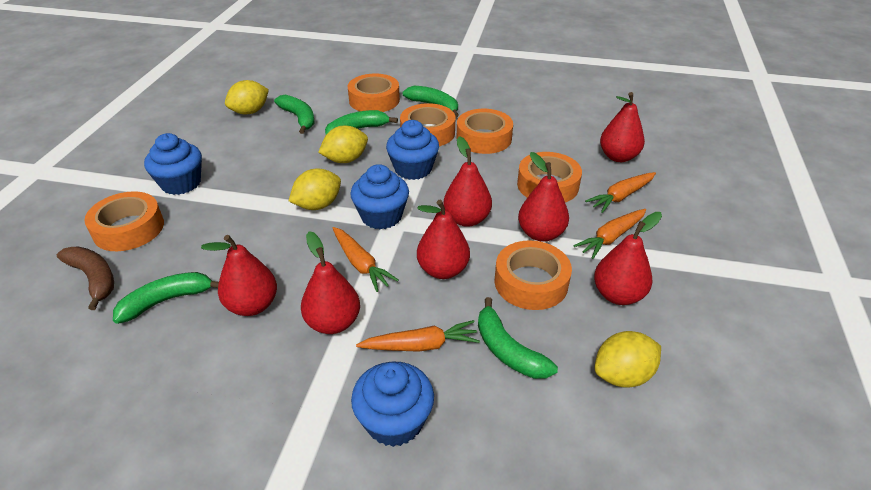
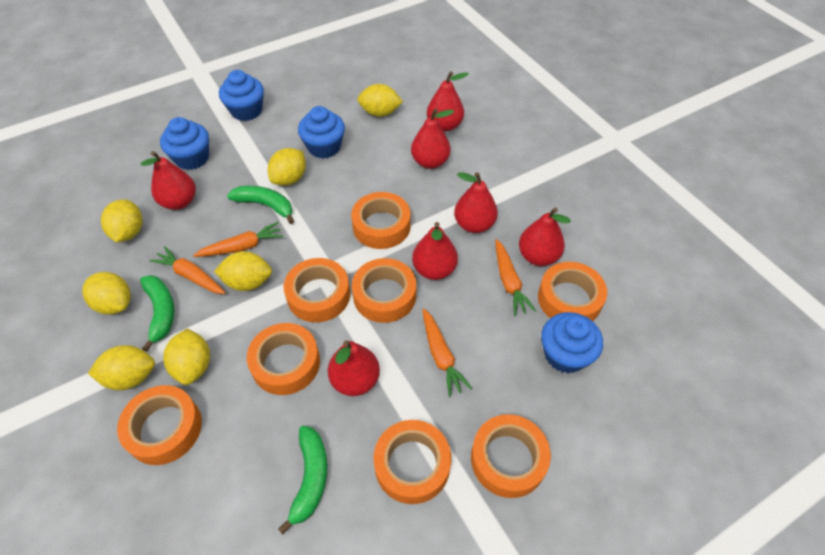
brown banana: [57,246,114,310] = 1 -> none = 0
green banana: [113,272,219,324] [274,94,314,134] [325,110,398,134] [402,86,459,117] [478,297,558,379] = 5 -> [140,275,175,352] [227,186,294,224] [278,426,327,534] = 3
orange tape: [84,191,164,251] [348,74,400,112] [400,103,455,146] [457,109,513,154] [495,240,572,310] [517,152,582,202] = 6 -> [117,385,202,465] [247,323,320,395] [284,258,350,323] [351,192,411,249] [352,258,416,323] [373,420,451,504] [471,414,551,498] [538,262,607,321] = 8
yellow lemon: [225,80,269,114] [289,169,341,210] [318,126,368,163] [595,331,661,388] = 4 -> [82,272,131,315] [88,345,155,390] [101,199,143,242] [163,328,210,385] [214,251,272,291] [268,148,306,186] [357,84,403,117] = 7

